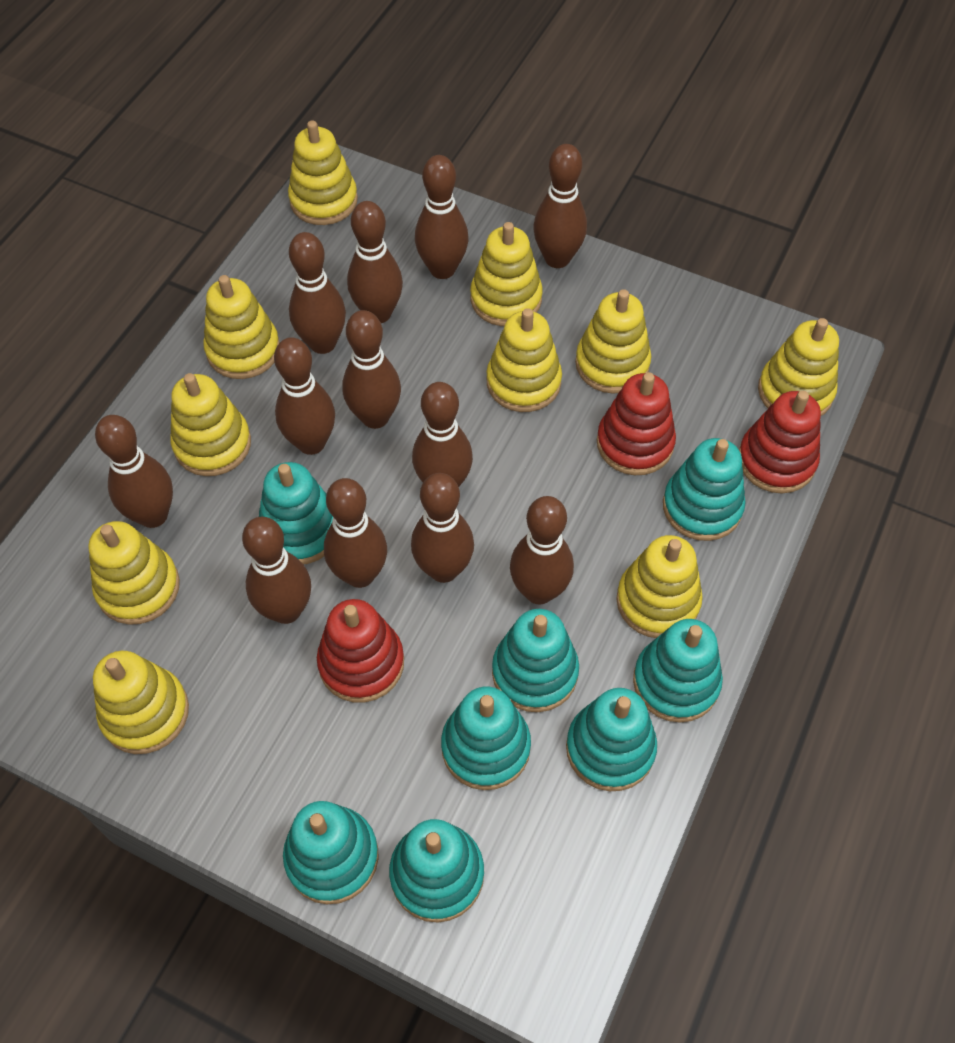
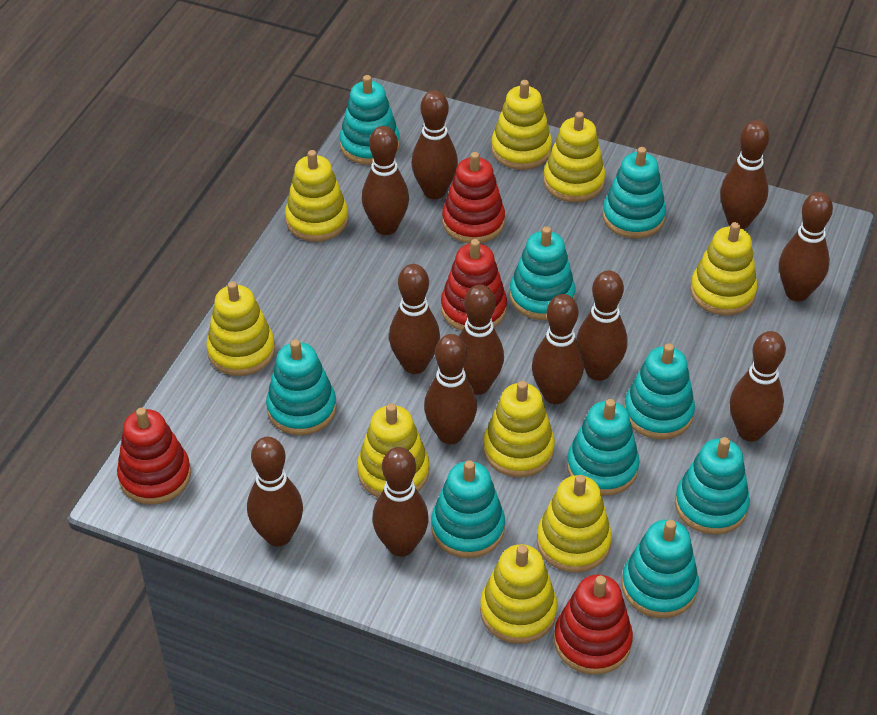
red stacking toy: [317,599,404,703] [597,372,676,475] [739,391,821,493] = 3 -> [117,408,191,505] [441,239,507,331] [442,152,505,243] [554,574,633,675] = 4
turquoise stacking toy: [259,462,333,564] [283,801,379,904] [389,819,484,923] [441,686,531,790] [492,609,579,712] [566,688,657,791] [633,619,723,722] [663,438,746,541] = 8 -> [266,339,337,435] [339,75,400,165] [431,460,505,558] [510,226,575,320] [567,399,640,496] [603,147,666,239] [622,519,699,618] [624,344,695,439] [675,437,750,535] = 9
yellow stacking toy: [88,521,180,625] [93,651,189,754] [170,373,251,476] [203,275,279,379] [288,120,358,225] [470,222,543,326] [486,308,562,412] [575,289,651,394] [616,535,703,638] [758,318,839,416] = 10 -> [206,281,275,376] [285,150,348,242] [357,403,429,498] [480,544,558,644] [483,381,555,477] [491,80,552,170] [537,475,612,573] [543,112,606,202] [690,222,757,316] = 9

